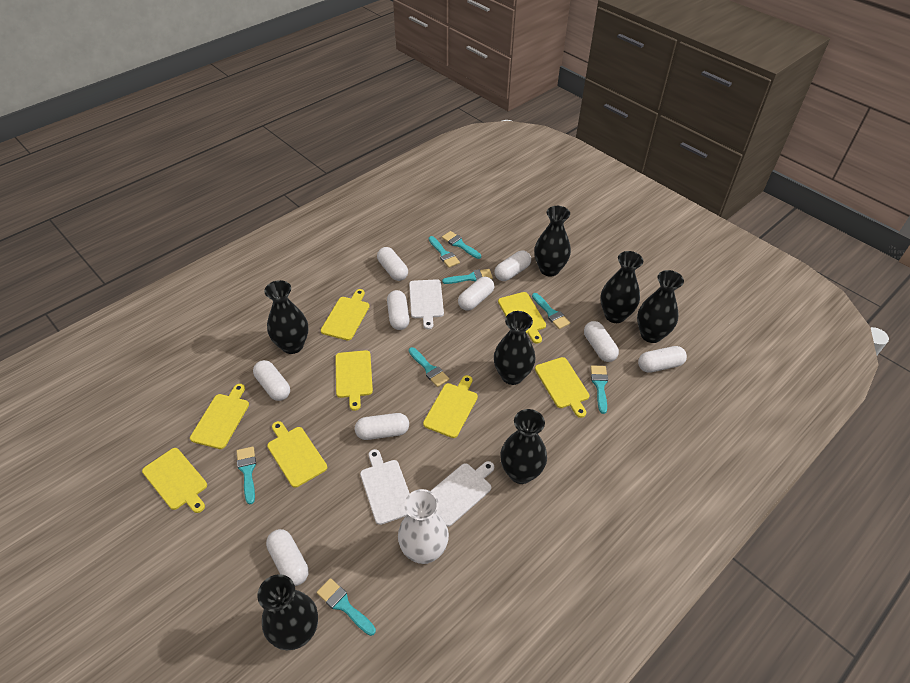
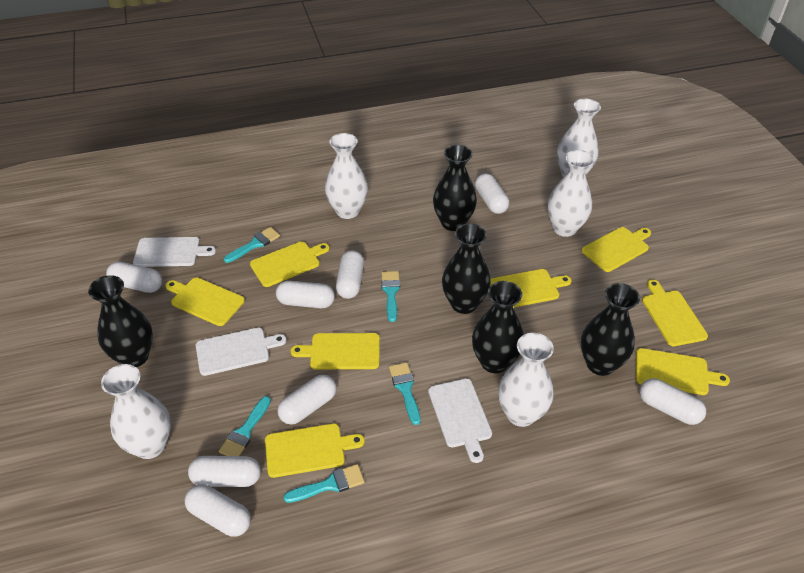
black vase: [257,574,318,650] [264,280,308,354] [494,311,535,385] [500,409,547,484] [534,206,571,277] [601,251,643,323] [637,270,684,343] = 7 -> [88,275,153,367] [433,145,477,231] [442,223,491,314] [472,281,524,373] [581,283,640,376] = 5
turquoise brush: [237,446,256,505] [316,578,376,636] [409,347,449,387] [429,236,460,268] [442,231,481,259] [442,269,493,284] [532,293,570,329] [590,365,608,414] = 8 -> [219,396,271,456] [224,227,280,263] [284,464,365,503] [381,271,400,322] [389,362,421,425] = 5
white capsule: [253,360,290,401] [266,529,309,586] [355,413,409,440] [377,247,408,281] [387,290,409,330] [458,277,494,311] [495,251,531,281] [584,321,619,362] [638,346,687,373] = 9 -> [106,262,162,293] [185,484,251,536] [188,456,261,487] [276,281,335,308] [277,375,337,425] [336,250,364,299] [475,173,509,214] [639,378,706,425] = 8
white vase: [398,489,449,564] = 1 -> [101,364,171,459] [325,133,368,219] [498,333,554,427] [547,150,594,237] [557,99,601,177] = 5

